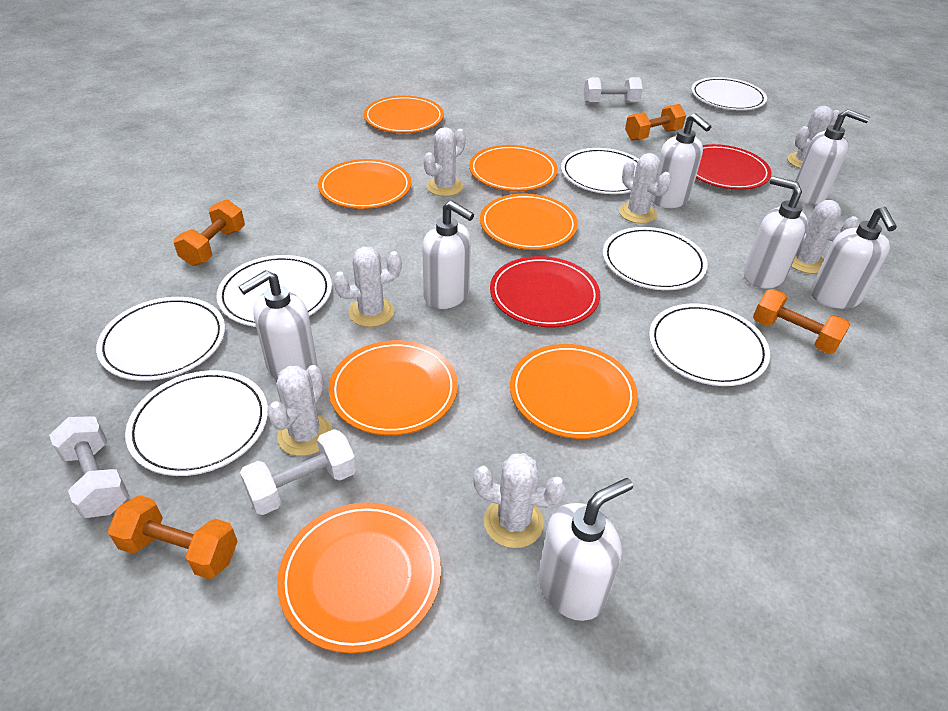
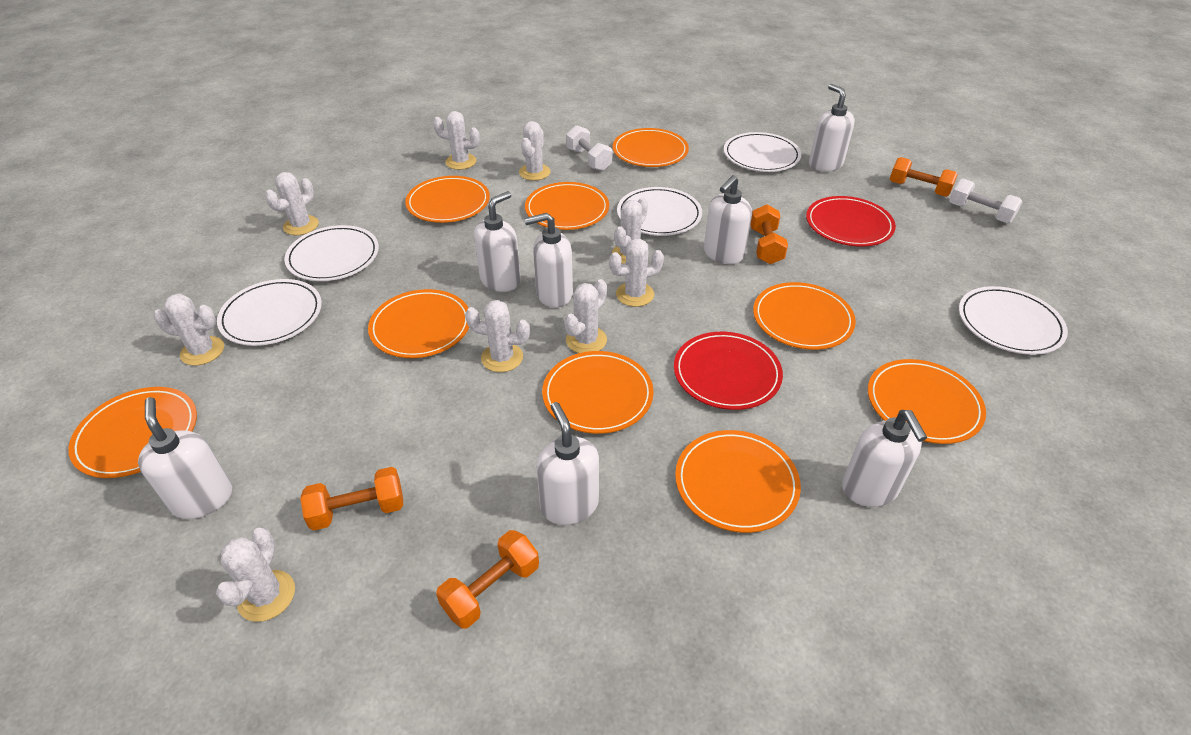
orange plate: [277,502,441,654] [318,159,412,209] [329,340,458,436] [364,96,444,133] [469,145,558,191] [480,194,578,250] [510,344,638,439] = 7 -> [68,387,197,478] [368,289,469,358] [405,176,490,223] [525,182,609,230] [542,351,654,434] [613,128,689,167] [675,430,801,533] [753,282,856,350] [868,359,986,444] = 9
white cactus: [267,365,332,456] [333,247,402,327] [423,127,466,196] [473,453,566,548] [619,153,671,224] [787,106,840,168] [791,200,859,274] = 7 -> [154,294,224,366] [216,528,295,622] [265,172,319,235] [433,111,480,170] [465,300,530,372] [519,121,551,181] [564,279,607,353] [609,239,664,307] [612,198,648,264] = 9
white dumbbell: [49,416,129,518] [240,429,356,515] [584,77,643,103] = 3 -> [566,125,613,171] [949,178,1023,223] = 2
white plate: [96,297,225,381] [125,370,268,476] [216,255,332,327] [561,148,639,194] [603,227,708,290] [649,303,770,386] [691,77,767,110] = 7 -> [217,279,322,346] [284,225,379,281] [617,187,702,236] [724,132,801,172] [959,286,1068,355] = 5

